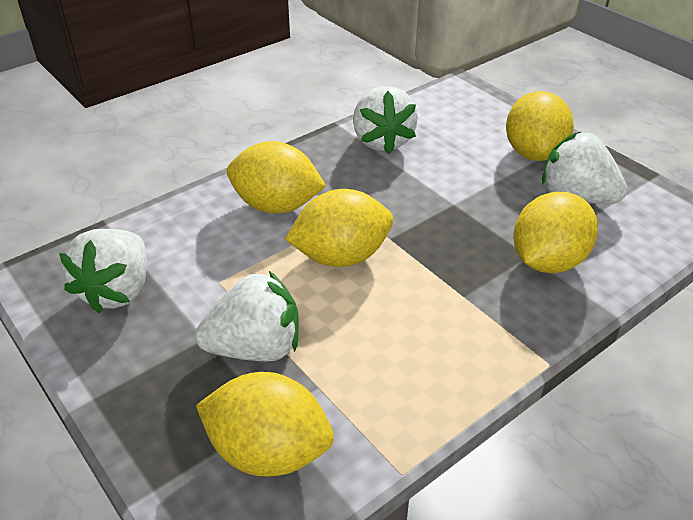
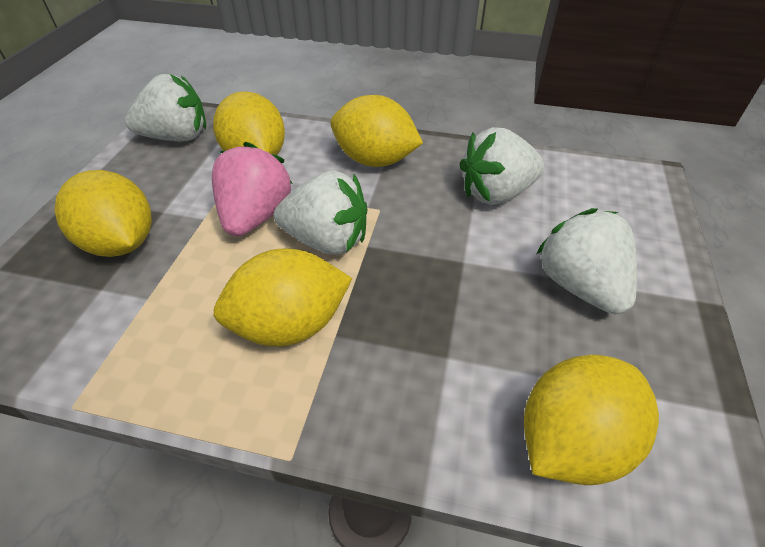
pink strawberry: none = 0 -> [212,142,292,236] = 1

